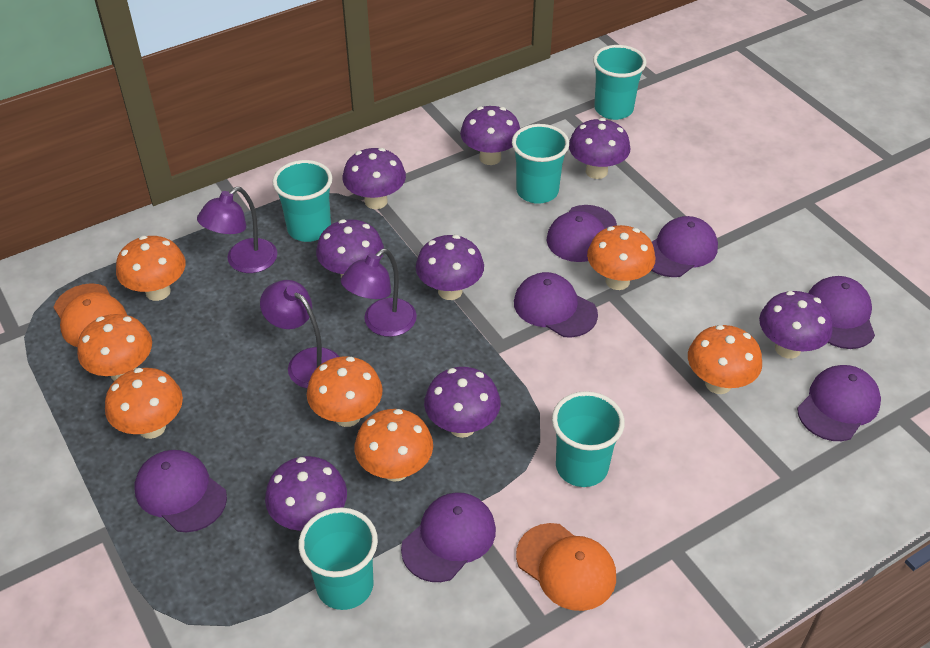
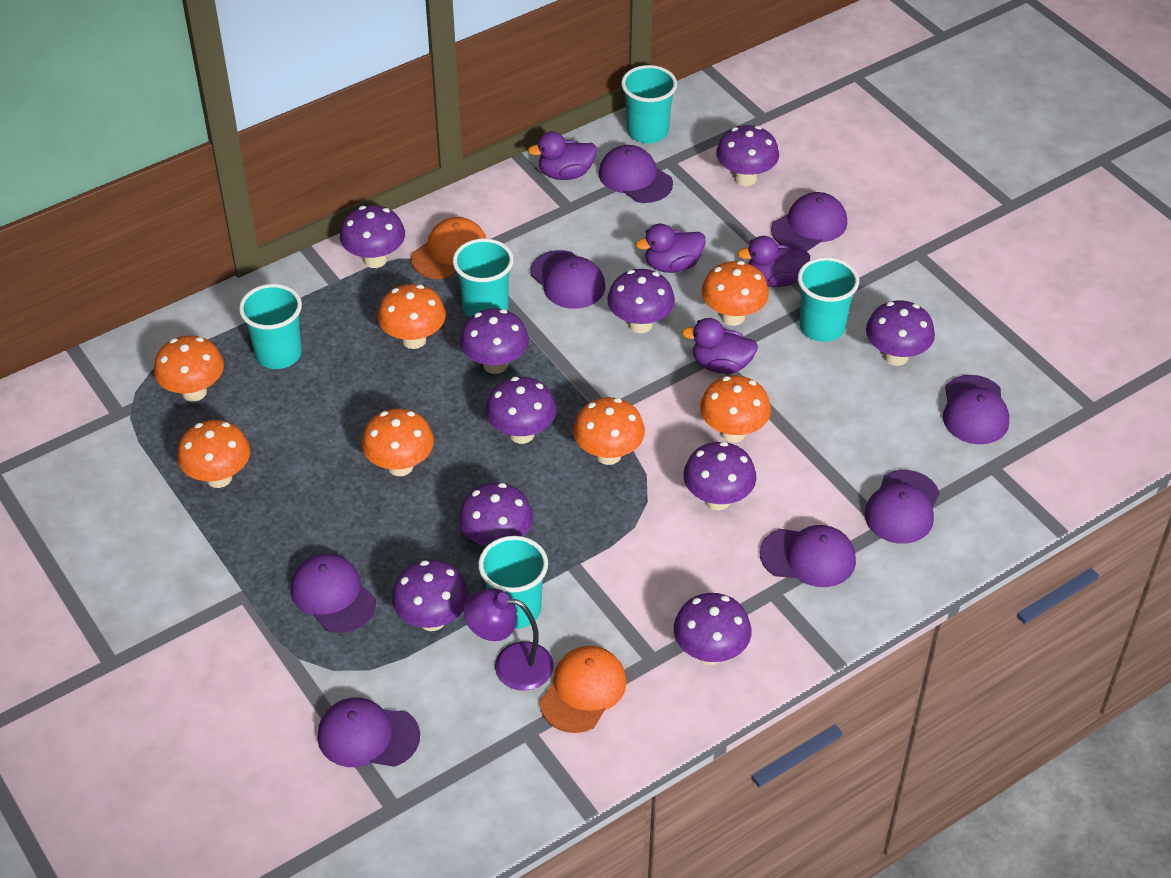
purple cap: [135,450,227,532] [401,492,496,582] [514,272,598,337] [547,205,617,262] [651,216,718,277] [797,365,881,441] [808,276,875,349] = 7 -> [290,553,376,633] [317,698,420,767] [530,250,605,309] [599,145,673,203] [760,525,856,587] [771,192,847,251] [865,470,940,544] [943,375,1009,444] = 8
purple duck: none = 0 -> [528,131,597,180] [636,223,706,273] [682,318,758,374] [737,236,810,287] = 4
purple lamp: [197,187,277,273] [260,280,339,388] [341,248,417,337] = 3 -> [463,588,554,691] = 1
purple mushroom: [265,456,347,531] [316,219,384,277] [343,148,406,209] [416,235,484,300] [424,367,500,438] [460,106,520,165] [569,118,631,179] [759,291,833,359] = 8 -> [340,205,405,268] [391,560,469,631] [459,483,533,547] [460,308,529,374] [486,377,556,444] [607,269,675,333] [674,593,751,665] [683,442,756,510] [716,125,779,186] [866,300,935,366] = 10

